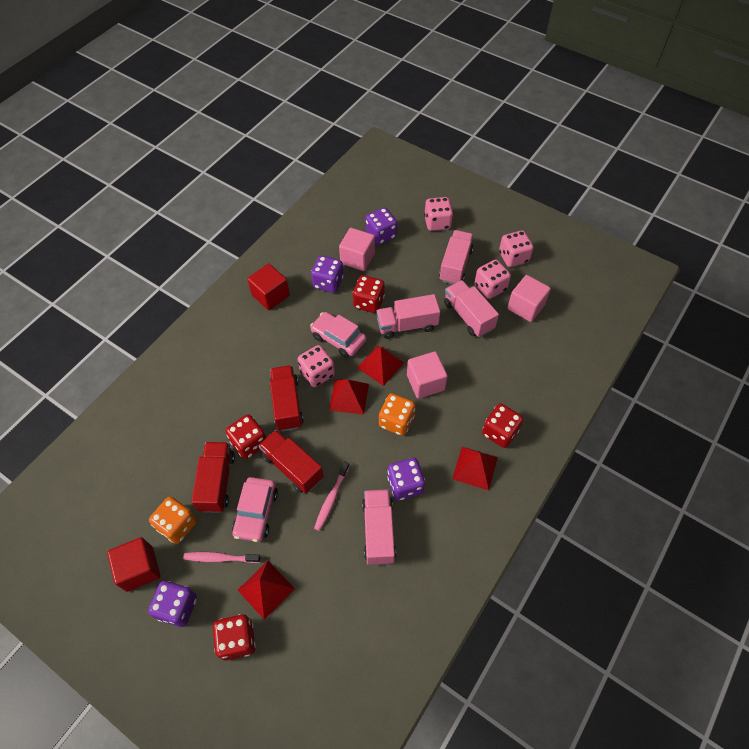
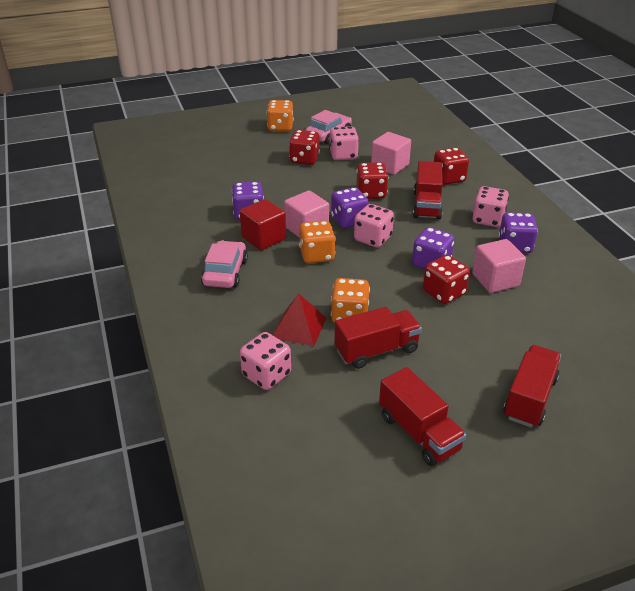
orange dice: [149,497,197,544] [379,393,415,436] = 2 -> [267,100,294,131] [299,221,336,263] [331,278,370,323] = 3
pink toothbrush: [183,552,260,563] [314,461,350,531] = 2 -> none = 0
pink truck: [362,489,396,565] [377,294,440,339] [439,230,474,284] [444,280,499,337] = 4 -> none = 0
red cube: [107,537,160,592] [247,264,290,310] = 2 -> [240,199,286,250] = 1
red pyramid: [238,561,295,620] [329,379,369,415] [357,345,404,386] [452,447,498,491] = 4 -> [273,294,326,346] = 1
red truck: [191,442,235,513] [258,430,324,494] [270,365,304,431] = 3 -> [335,307,422,369] [379,367,466,466] [413,161,443,220] [503,345,561,428] = 4

